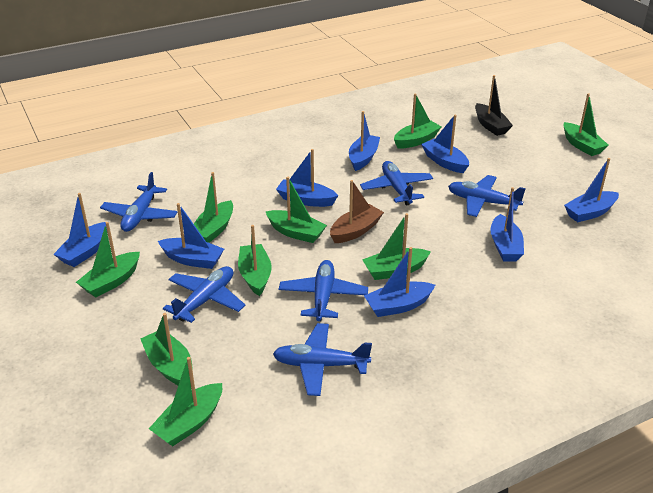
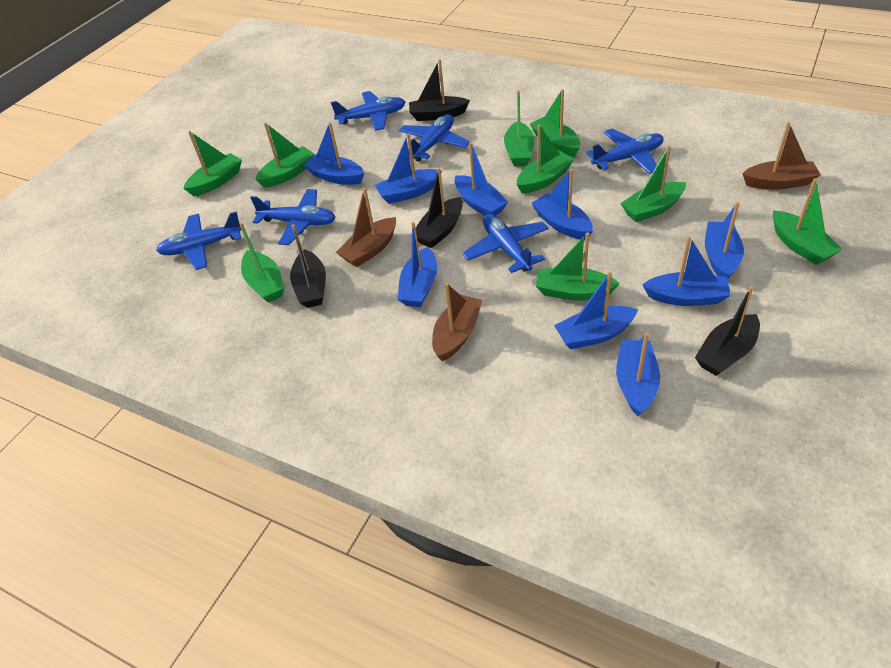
black boat: [475,75,513,136] = 1 -> [290,224,326,308] [409,59,470,121] [411,168,463,248] [695,286,760,376] = 4
blue boat: [53,193,109,267] [158,203,224,269] [276,149,338,207] [349,111,380,171] [364,247,435,317] [421,114,469,173] [490,187,524,262] [564,158,619,222] = 8 -> [304,123,364,185] [375,133,442,204] [398,222,437,307] [454,142,508,216] [531,169,593,240] [554,272,638,349] [616,332,660,416] [642,236,731,306] [705,202,744,279] = 9
brown boat: [330,180,384,243] = 1 -> [336,188,396,267] [432,283,482,361] [742,122,821,190] = 3

